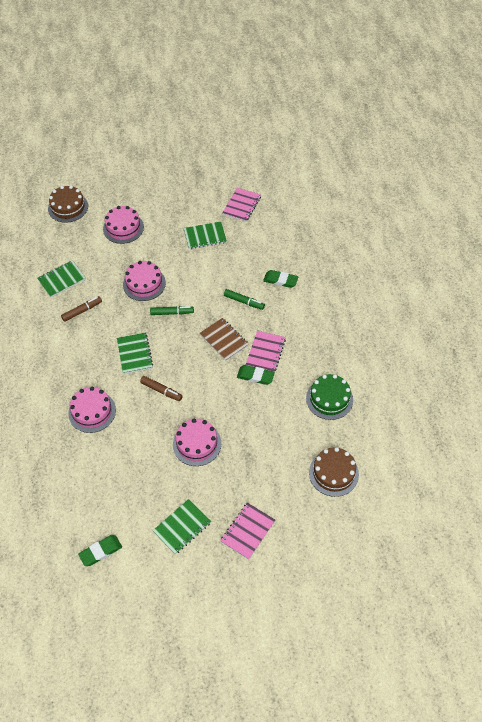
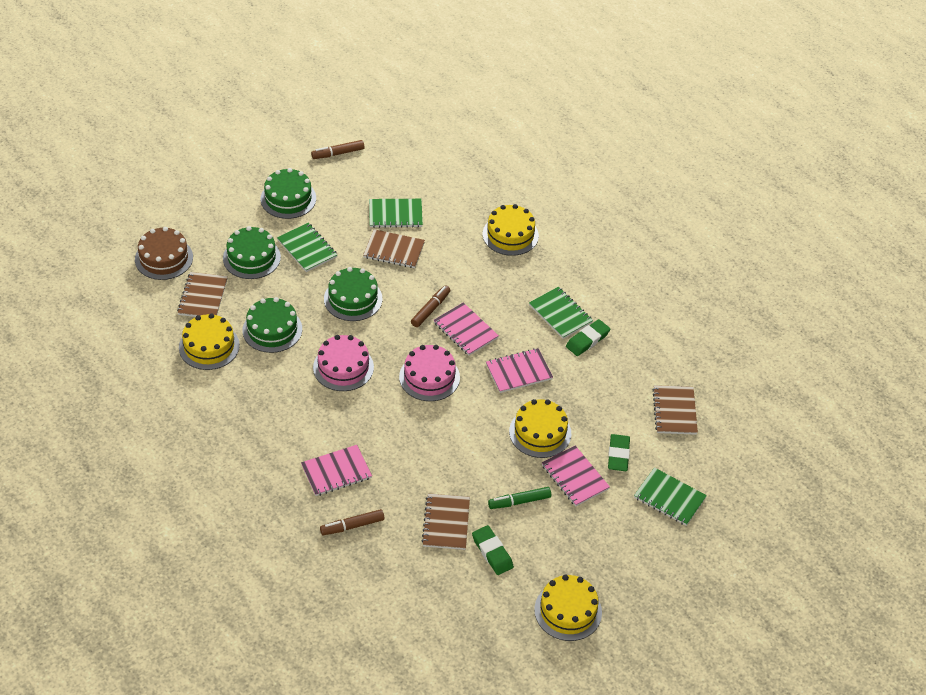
brown cake: [48,186,88,223] [309,447,359,497] = 2 -> [135,227,193,280] = 1
brown marker: [61,296,102,322] [140,376,183,401] = 2 -> [311,140,365,159] [320,509,384,535] [411,285,450,327] = 3
brown notebook: [200,318,249,361] = 1 -> [177,272,228,317] [363,229,425,268] [422,494,470,550] [653,385,698,435] = 4
green cake: [306,374,353,420] = 1 -> [223,226,281,279] [242,297,302,353] [261,168,316,219] [324,267,382,321] = 4
green marker: [150,306,194,315] [224,289,265,310] = 2 -> [488,487,551,509] = 1
pink cake: [68,387,116,433] [103,206,144,244] [123,261,166,301] [173,419,221,466] = 4 -> [313,335,374,391] [399,345,460,401] = 2
pink notebook: [220,503,275,560] [222,188,261,222] [246,331,286,372] = 3 -> [301,445,372,496] [434,302,499,356] [486,348,553,393] [542,446,610,506] = 4
yellow cake: none = 0 -> [179,313,240,370] [483,204,539,256] [509,399,571,458] [534,575,602,641] = 4

